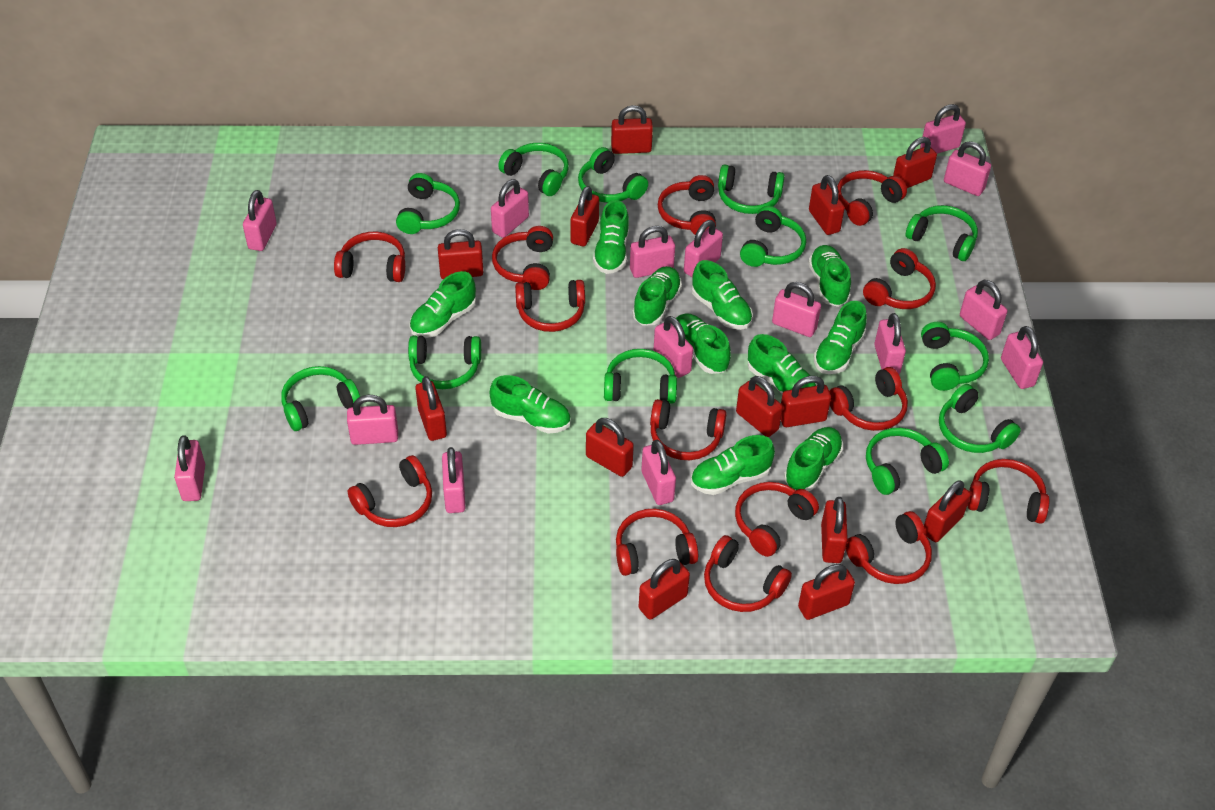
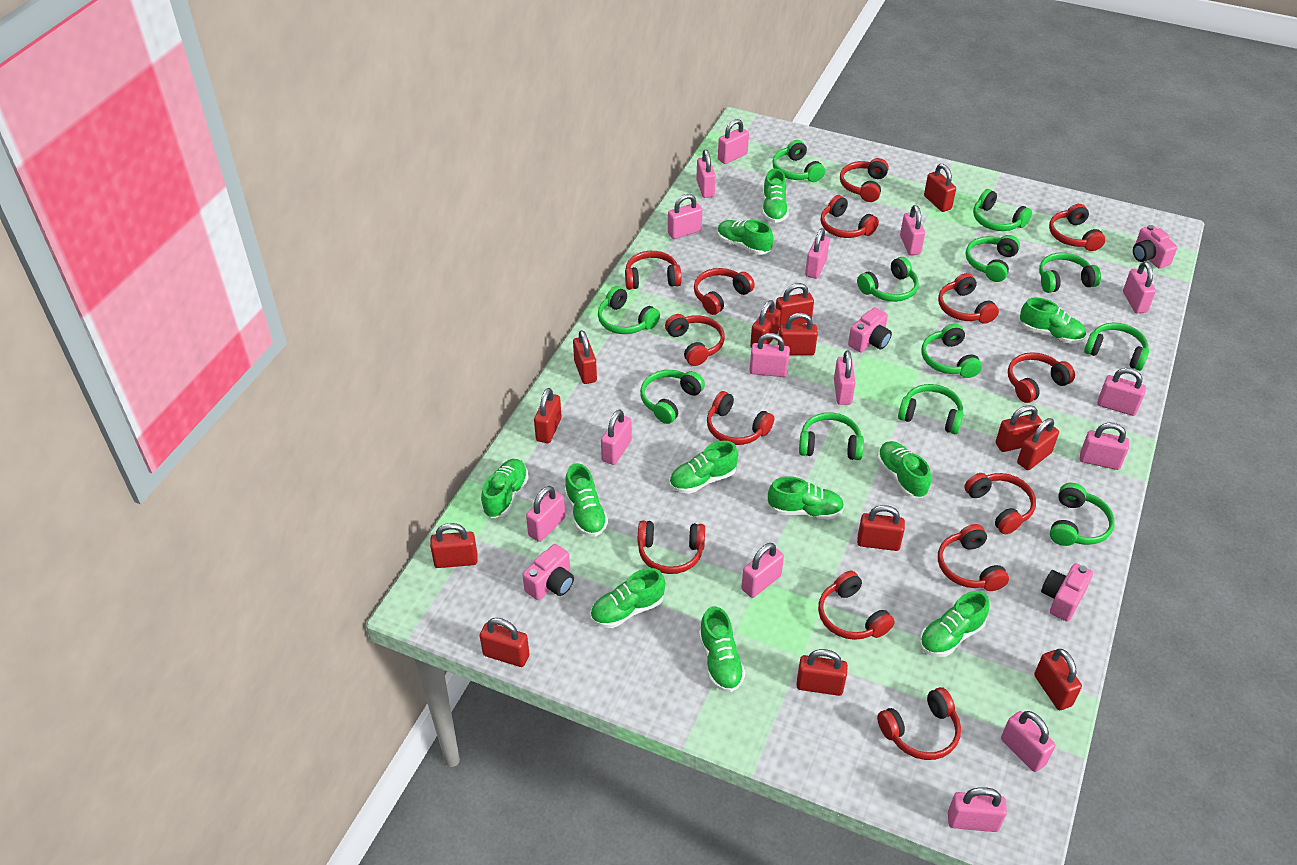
pink camera: none = 0 -> [522,544,574,600] [848,307,892,352] [1041,563,1093,622] [1133,225,1178,269] = 4

